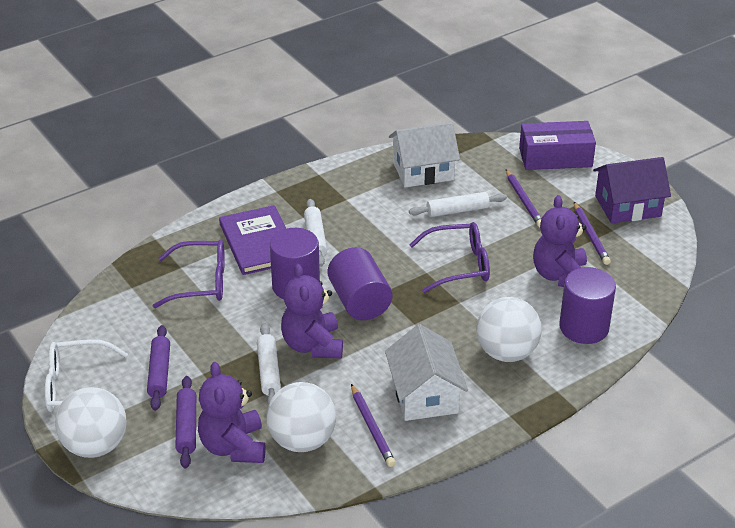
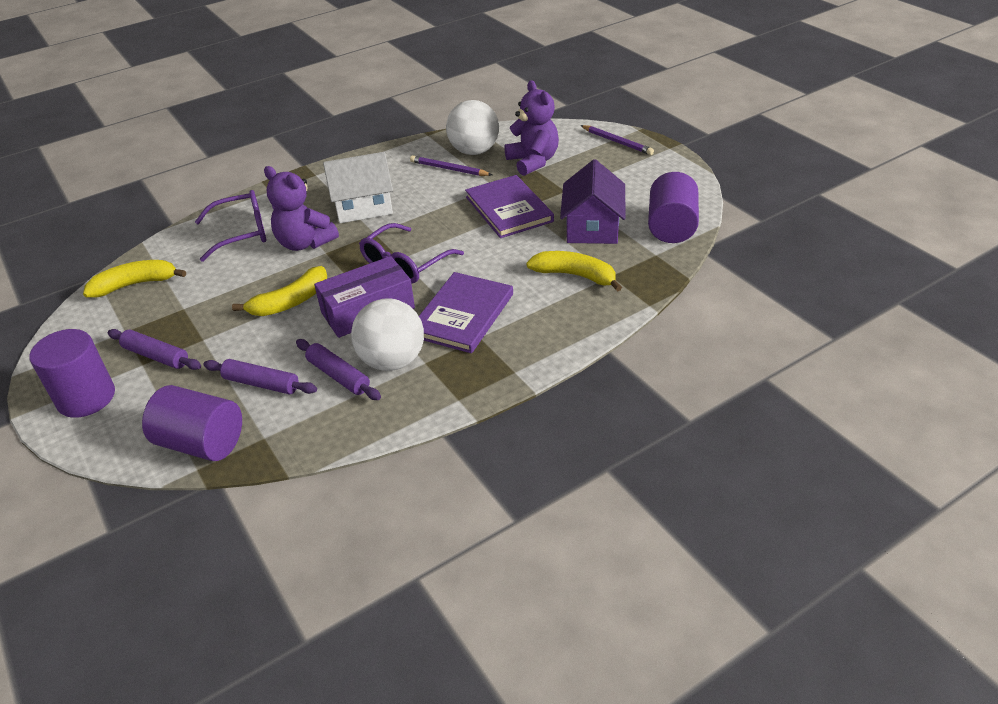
purple book: [219,205,287,275] = 1 -> [419,272,513,353] [465,175,554,238] = 2
purple pencil: [351,384,396,467] [506,169,542,227] [574,202,611,265] = 3 -> [410,155,492,176] [580,125,654,155] = 2
purple rolling pin: [147,325,170,411] [175,376,196,469] = 2 -> [108,329,201,370] [203,359,317,395] [296,339,381,400] = 3
purple teddy bear: [198,362,266,463] [281,264,343,358] [533,195,587,287] = 3 -> [264,166,339,251] [504,80,559,176] = 2
white ball: [55,387,127,458] [267,382,336,452] [476,297,542,362] = 3 -> [351,298,424,371] [446,100,499,155] = 2
white glasses: [45,339,128,412] = 1 -> none = 0
white house: [385,324,468,421] [389,122,460,188] = 2 -> [323,152,393,223] = 1
white rolling pin: [257,324,281,405] [304,199,327,267] [409,192,507,217] = 3 -> none = 0
yellow banana: none = 0 -> [83,260,186,297] [232,266,327,316] [526,251,622,292] = 3

